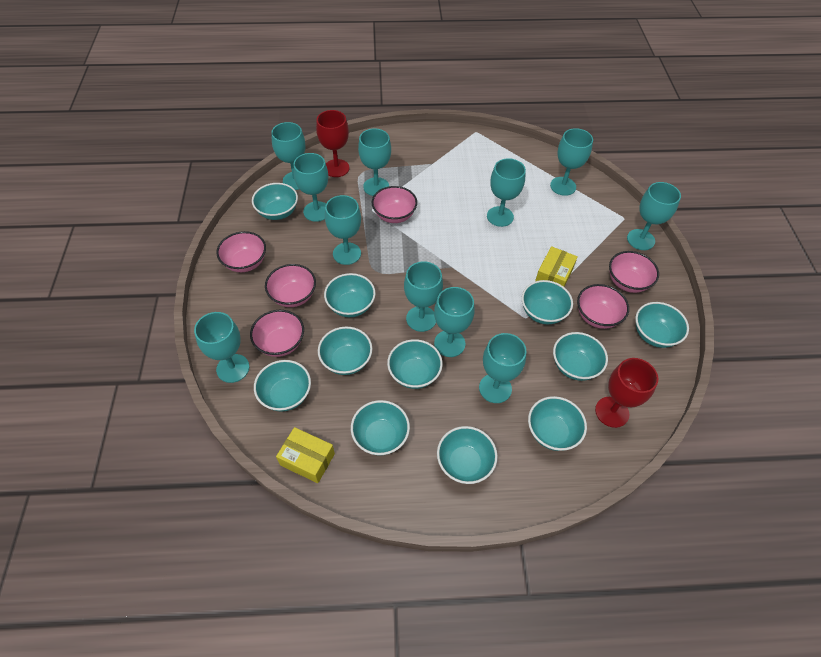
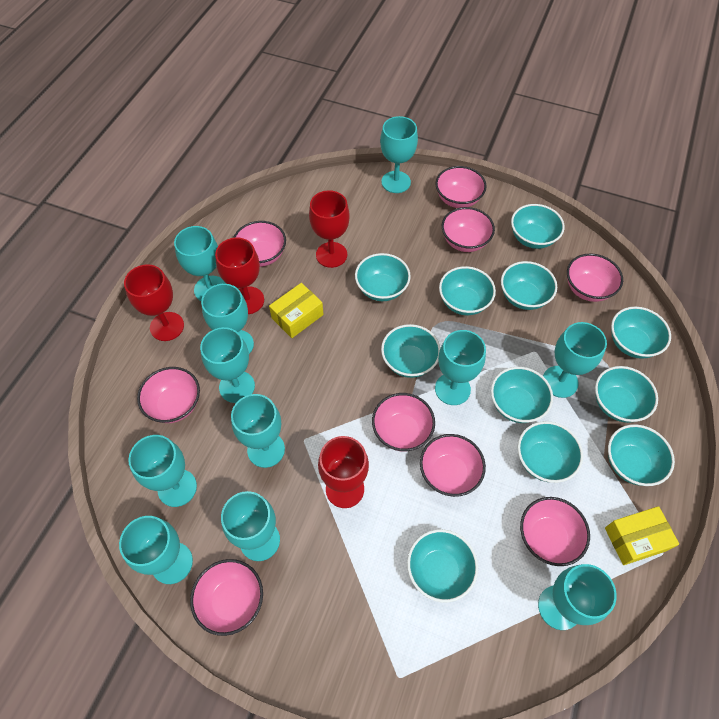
pink bowl: [216,231,266,272] [250,310,304,357] [265,264,316,307] [372,186,417,223] [577,284,629,329] [609,251,659,293] = 6 -> [137,367,200,423] [190,559,263,636] [233,221,286,267] [372,393,435,451] [420,434,486,497] [436,166,487,208] [442,207,495,252] [520,497,590,566] [567,254,623,302] = 9
red goblet: [316,110,349,177] [595,358,658,428] = 2 -> [124,264,184,341] [215,238,264,314] [309,190,350,268] [318,436,369,508] = 4

